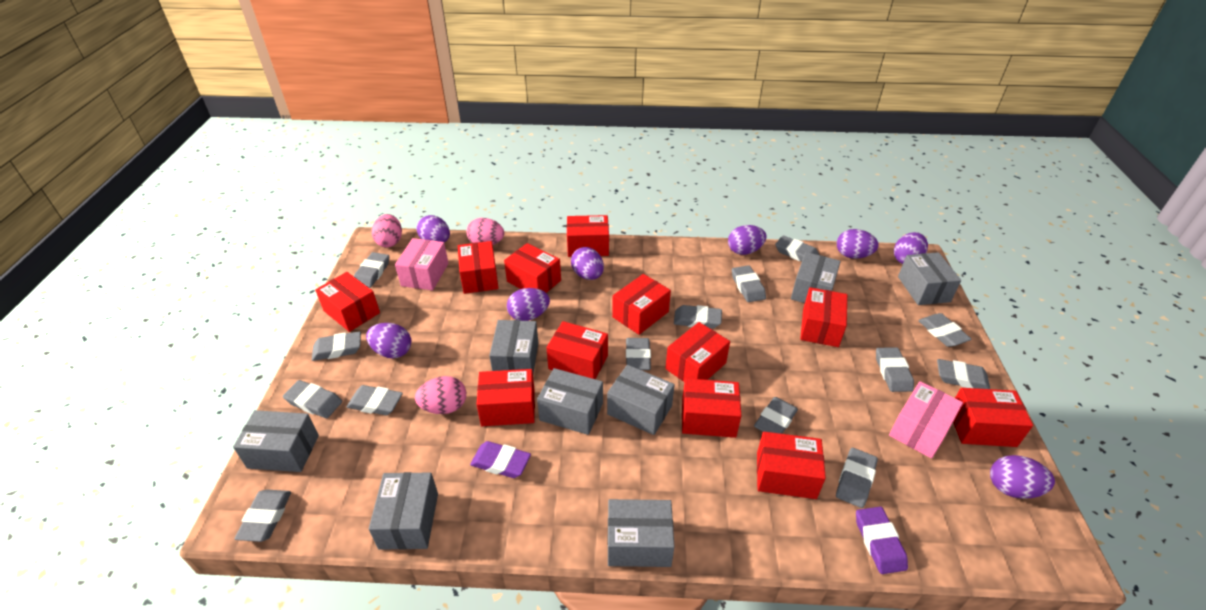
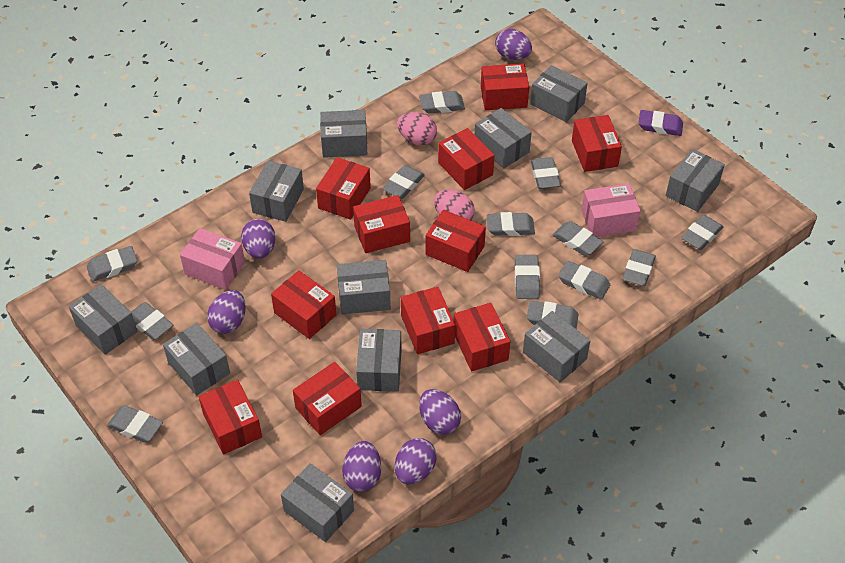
grey box: [233,410,319,472] [369,472,438,550] [489,320,538,373] [537,368,603,435] [607,365,675,435] [608,499,675,567] [791,252,841,303] [898,252,961,305] = 8 -> [69,284,137,355] [163,323,230,395] [249,160,304,222] [281,463,354,542] [320,110,368,158] [337,260,391,314] [356,329,402,392] [475,108,532,169] [523,311,590,382] [530,65,588,122] [666,149,725,212] = 11
grey eraser: [235,489,291,542] [283,380,342,418] [312,331,361,361] [347,385,403,415] [354,252,389,288] [626,338,651,370] [674,305,722,329] [732,265,766,302] [754,397,798,434] [775,236,819,261] [836,448,878,508] [876,347,914,392] [918,313,972,347] [937,359,990,389] = 14 -> [87,246,137,282] [107,405,163,443] [131,302,173,340] [382,165,425,199] [419,91,465,114] [487,212,535,236] [515,255,540,299] [527,301,578,329] [531,157,561,189] [553,221,603,256] [558,261,610,300] [623,249,656,286] [681,215,723,250] = 13
pink egg: [372,214,402,247] [415,376,466,414] [467,218,504,245] = 3 -> [397,112,437,145] [434,190,475,220] = 2
purple egg: [366,323,411,358] [417,215,450,243] [507,288,550,321] [571,247,604,280] [728,225,767,255] [837,229,879,259] [894,232,928,264] [990,455,1055,499] = 8 -> [207,290,246,334] [241,219,275,259] [342,441,381,492] [395,438,436,484] [419,389,461,435] [495,29,532,60] = 6
purple eraser: [470,441,531,478] [856,507,908,574] = 2 -> [638,110,683,136] = 1
red box: [315,272,380,332] [458,241,499,294] [476,369,535,426] [504,243,561,293] [546,321,608,379] [567,215,609,257] [612,274,671,335] [665,322,730,382] [682,378,741,438] [757,432,826,499] [800,287,847,347] [953,388,1033,447] = 12 -> [199,380,262,455] [271,270,336,339] [293,362,362,435] [316,157,371,220] [353,195,410,253] [401,287,455,354] [426,210,486,272] [438,128,494,190] [454,303,510,371] [481,64,529,110] [572,115,622,172] = 11

